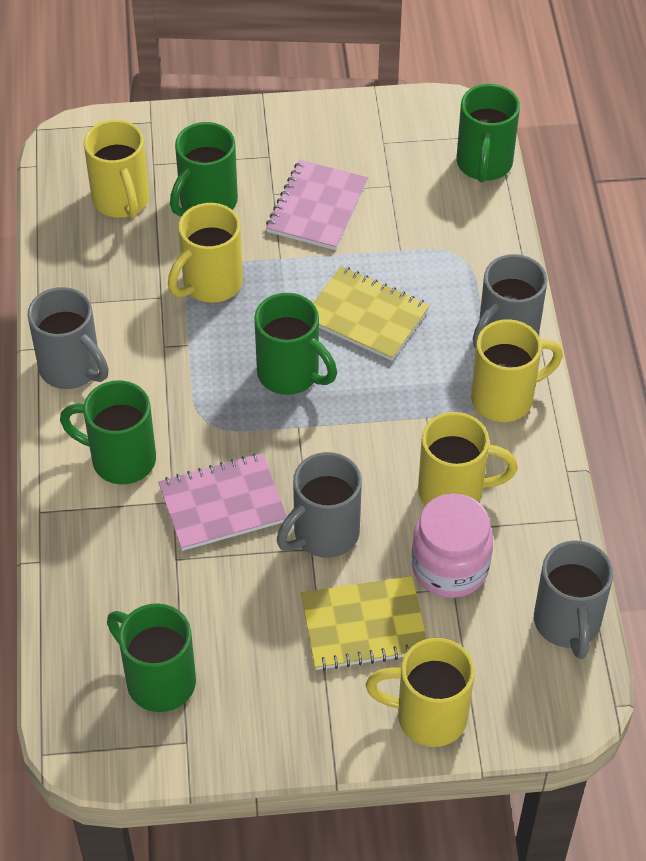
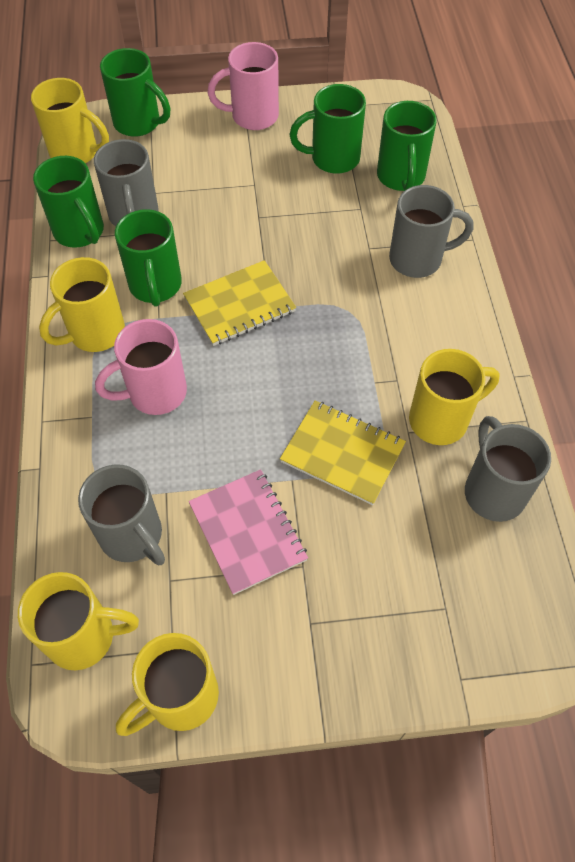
pink jar: [411,493,493,598] = 1 -> none = 0
pink mug: none = 0 -> [95,319,187,415] [208,42,279,130] = 2
pink notebook: [158,453,287,551] [266,160,368,250] = 2 -> [189,469,308,595] = 1

